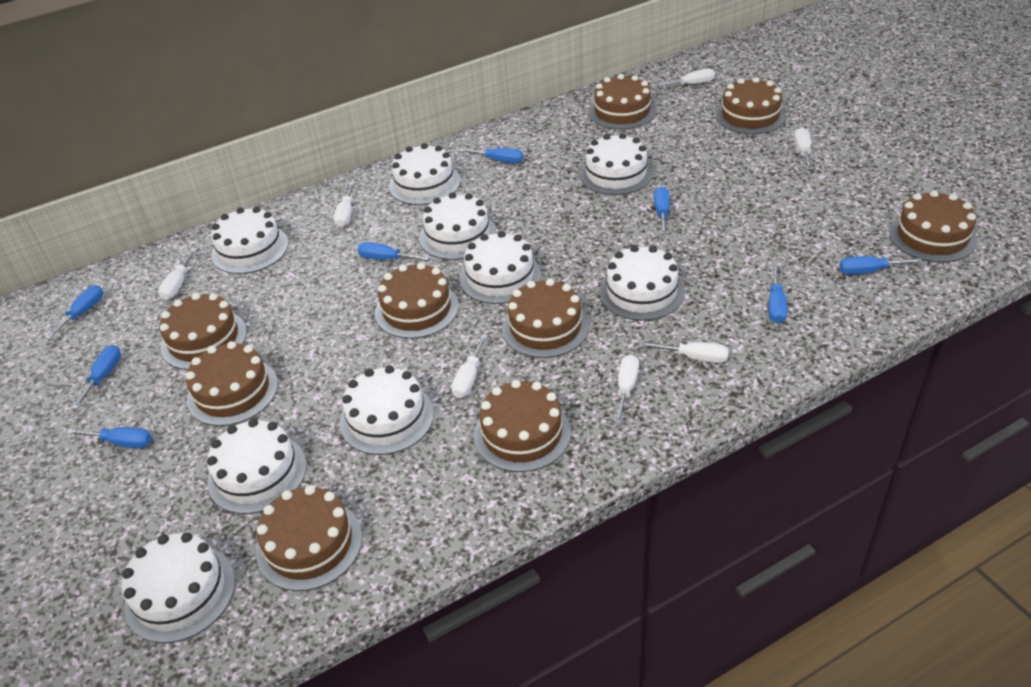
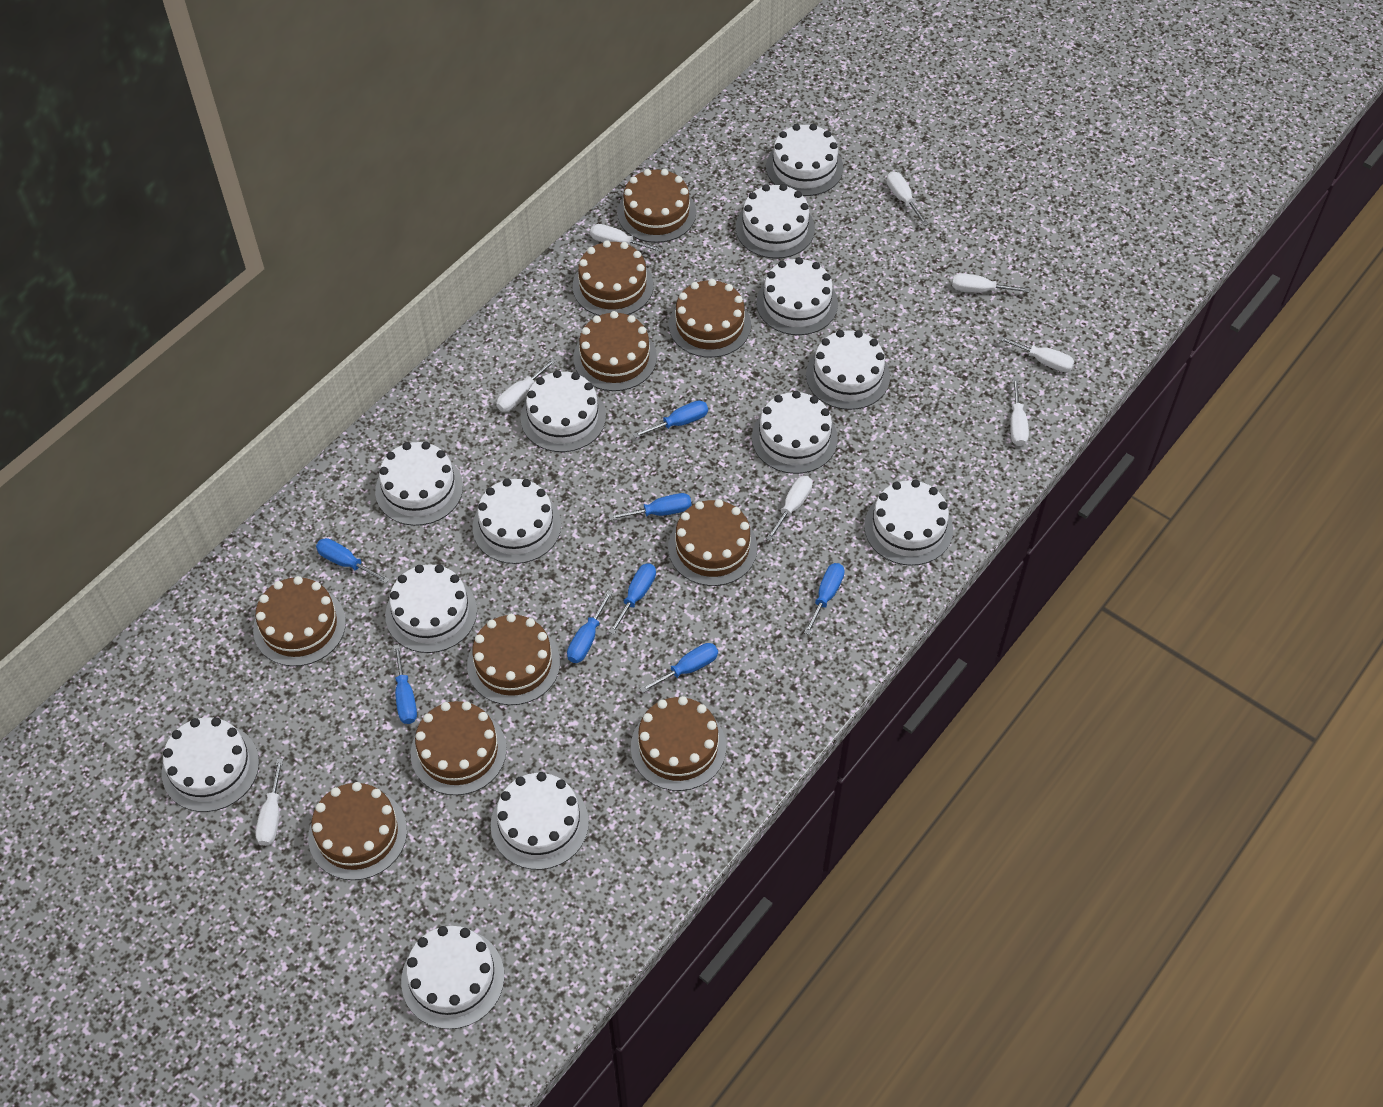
brown cake: [159,293,247,370] [186,341,278,426] [256,485,362,591] [375,263,459,339] [474,380,571,472] [502,279,589,358] [589,74,656,130] [716,77,786,134] [889,190,977,263] = 9 -> [253,576,346,666] [308,782,407,880] [411,701,507,795] [467,614,560,705] [572,240,654,316] [573,311,657,391] [617,169,696,243] [631,696,726,791] [668,499,757,586] [669,279,751,358] = 10
white cake: [121,532,235,643] [207,419,307,514] [211,207,289,274] [340,365,434,455] [389,143,461,205] [419,192,496,260] [460,231,541,304] [580,133,653,195] [600,245,685,321] = 9 -> [162,717,259,812] [375,442,463,526] [385,564,477,653] [401,926,504,1029] [472,478,561,564] [491,772,589,870] [521,370,606,452] [736,184,815,259] [752,391,838,474] [756,257,838,335] [766,124,843,196] [806,330,890,410] [864,479,953,566] = 13
white screwdriver: [158,248,197,300] [334,182,355,227] [451,334,488,398] [615,355,639,424] [641,342,729,363] [655,68,715,87] [794,127,813,170] = 7 -> [255,758,283,846] [496,358,556,412] [590,224,663,252] [766,476,813,541] [887,172,928,226] [952,273,1030,293] [998,336,1075,372] [1010,378,1029,446] = 8

